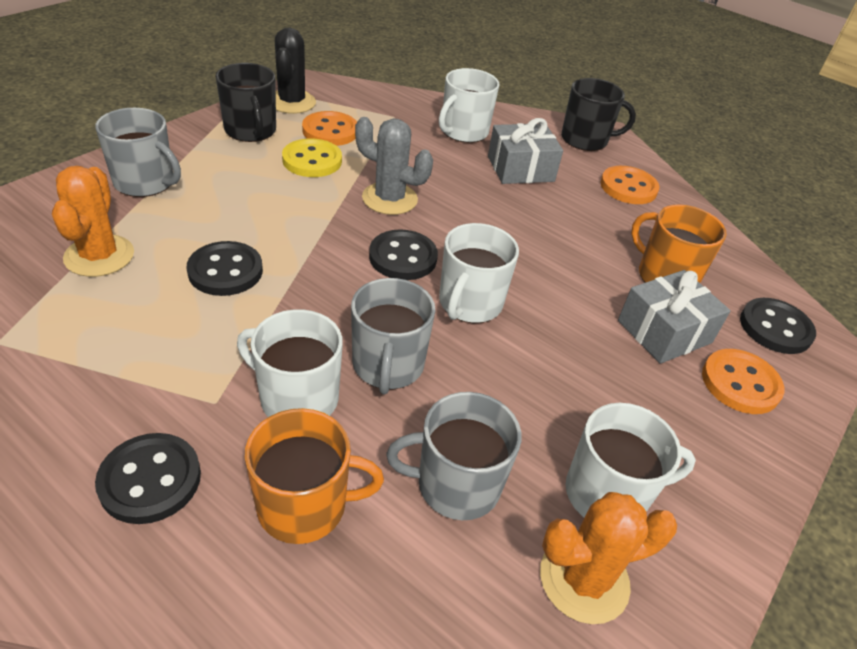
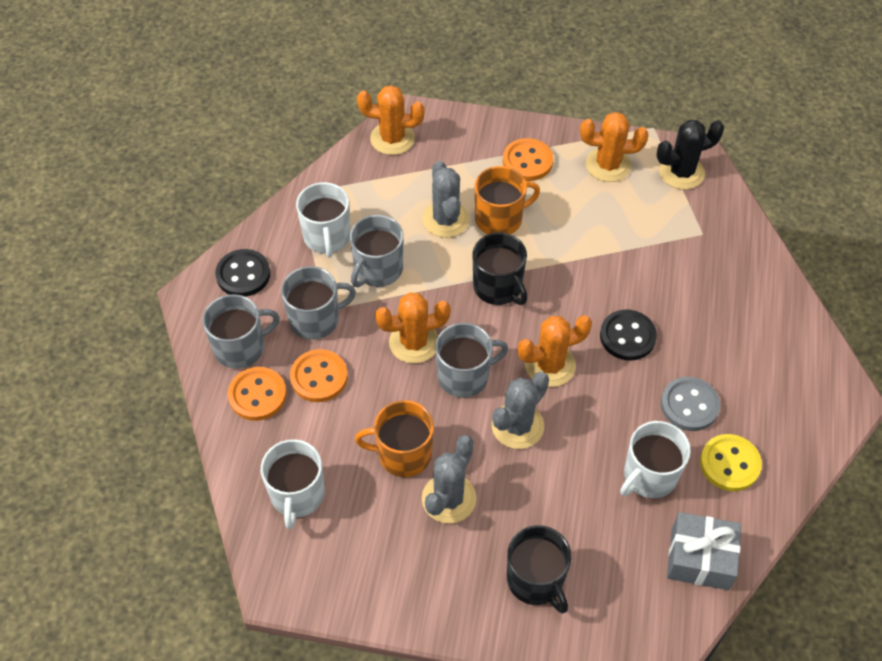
black button: [95,433,201,524] [186,241,263,296] [369,229,438,280] [740,298,816,354] = 4 -> [215,249,270,297] [600,310,657,360] = 2
grey button: none = 0 -> [661,377,720,431] = 1
grey cactus: [355,117,433,215] = 1 -> [422,161,469,238] [422,435,477,524] [492,372,549,449] = 3
grey gift: [488,118,563,184] [618,270,731,364] = 2 -> [667,512,741,590] = 1
grey mug: [95,108,181,197] [351,278,435,395] [386,392,521,520] = 3 -> [203,294,280,369] [281,266,356,340] [350,215,404,287] [435,323,508,398] = 4
orange cactus: [52,166,134,277] [540,492,677,624] = 2 -> [357,85,425,155] [375,293,450,364] [518,315,592,387] [580,112,648,182] = 4
white mug: [237,309,343,417] [439,68,500,143] [439,223,519,323] [565,403,696,518] = 4 -> [261,439,325,529] [296,182,350,258] [620,421,691,498] = 3

